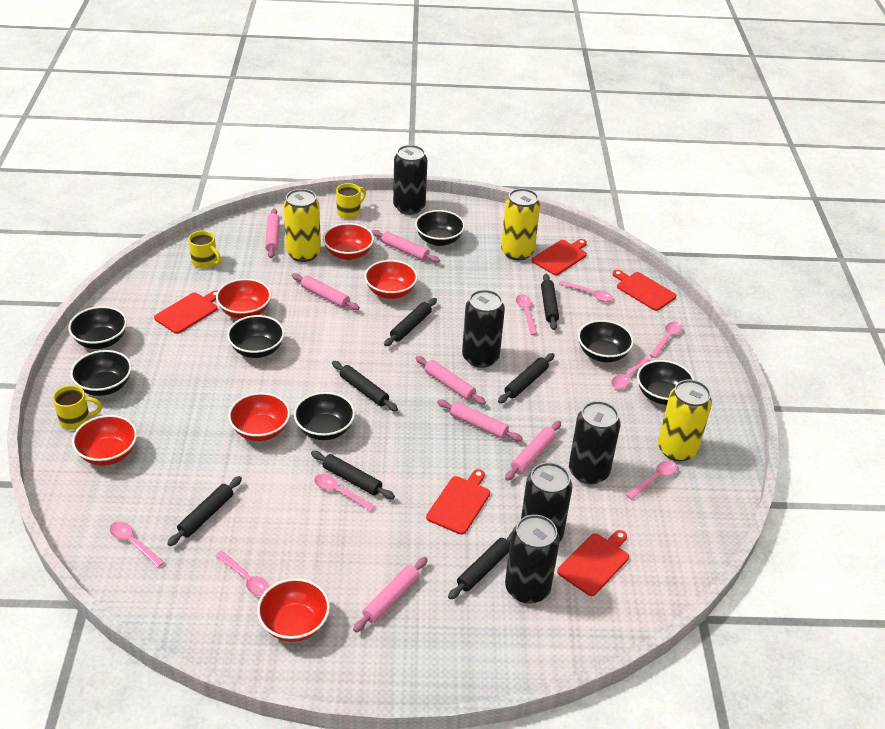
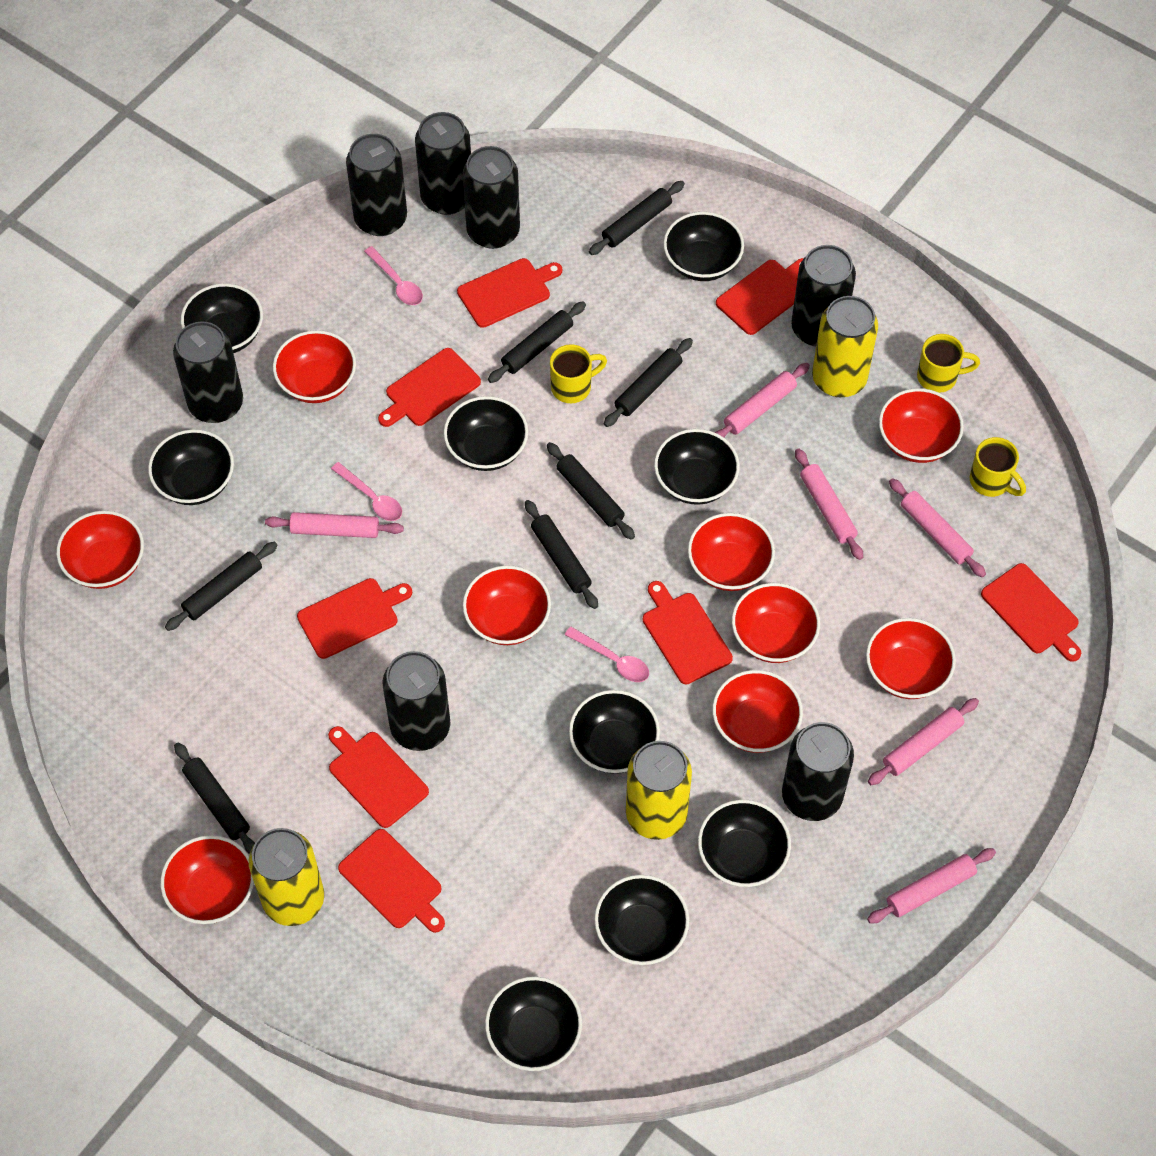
black bowl: [68,306,127,349] [70,350,132,396] [227,315,285,358] [294,392,355,440] [415,210,465,246] [578,320,634,362] [637,360,695,405] = 7 -> [148,429,234,505] [181,283,263,353] [444,396,528,471] [485,977,582,1071] [569,690,660,774] [594,875,689,965] [654,429,740,505] [663,212,744,281] [698,800,791,887] = 9
black can: [393,145,427,215] [462,290,505,368] [505,515,560,604] [521,462,572,543] [569,401,621,484] = 5 -> [173,321,243,423] [346,134,407,236] [382,651,451,751] [415,112,471,215] [462,146,520,249] [782,722,854,821] [791,245,856,346] = 7
pink rolling pin: [265,208,280,258] [292,273,360,310] [353,557,428,632] [372,230,440,263] [416,356,486,405] [437,400,523,441] [505,421,561,481] = 7 -> [265,512,404,538] [715,363,810,437] [795,448,863,560] [867,848,996,923] [868,698,979,785] [889,478,986,577] = 6
pink spoon: [110,521,164,568] [215,551,270,596] [314,474,375,511] [516,294,537,335] [559,280,613,302] [611,356,650,389] [626,461,677,499] [650,322,682,358] = 8 -> [331,462,402,521] [364,246,423,305] [565,627,649,682] = 3
red bowl: [72,415,137,466] [216,278,271,319] [228,393,290,441] [257,578,330,642] [323,223,374,260] [365,260,418,299] = 6 -> [56,511,144,589] [160,835,254,924] [273,330,356,403] [463,565,551,645] [688,513,775,591] [712,670,803,753] [732,583,820,663] [866,618,956,699] [879,388,964,463] = 9
red cutting board: [154,290,217,334] [426,469,490,535] [532,239,587,275] [557,530,629,596] [612,270,676,311] = 5 -> [297,578,412,659] [328,726,429,828] [338,829,445,933] [378,348,481,427] [457,258,562,328] [643,581,733,684] [716,258,804,335] [981,563,1081,662] = 8

